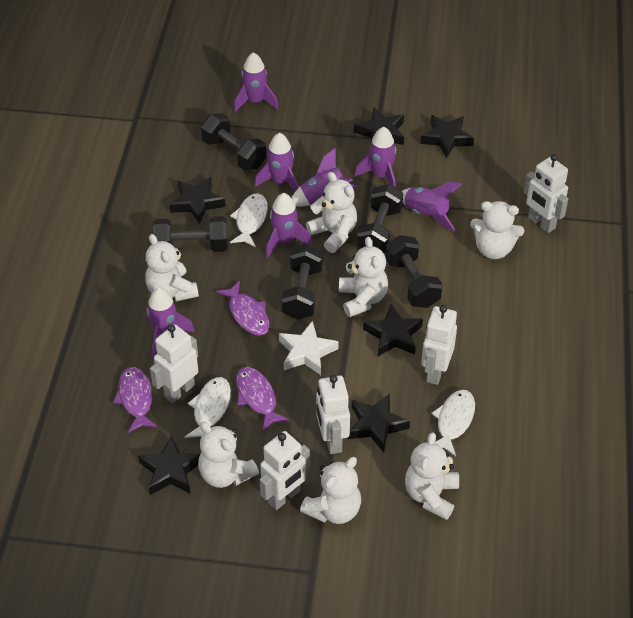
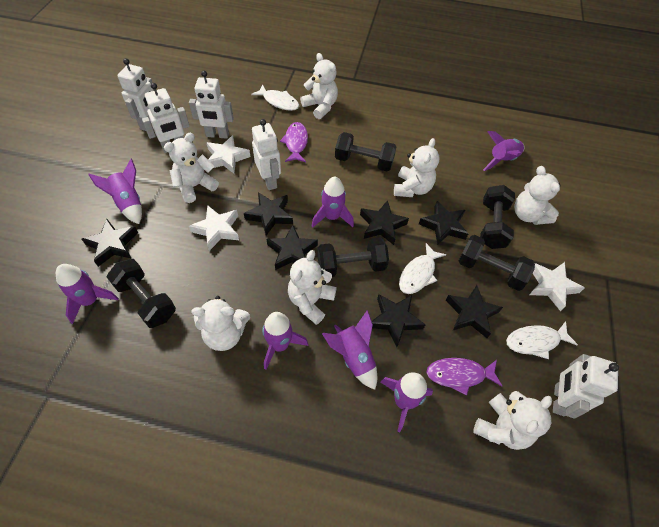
black star: [138,436,200,495] [170,177,225,224] [348,394,410,452] [354,107,404,145] [363,304,423,356] [420,115,474,158] = 6 -> [82,219,138,267] [244,192,293,236] [267,225,318,270] [360,200,409,245] [372,294,426,347] [419,201,468,245] [446,285,503,338] = 7
purple fish: [113,367,157,433] [216,281,270,336] [236,367,289,431] = 3 -> [280,122,308,162] [426,358,502,395] = 2
white star: [279,321,338,375] = 1 -> [189,205,239,251] [207,135,250,174] [529,262,584,311] = 3

